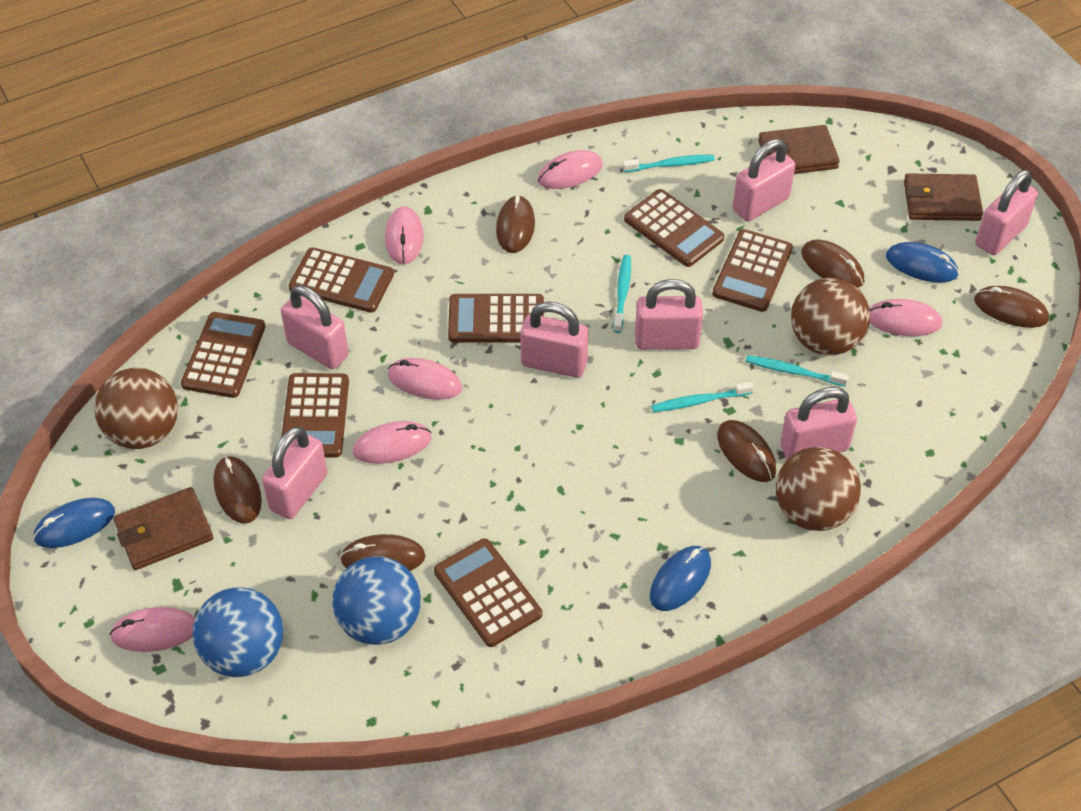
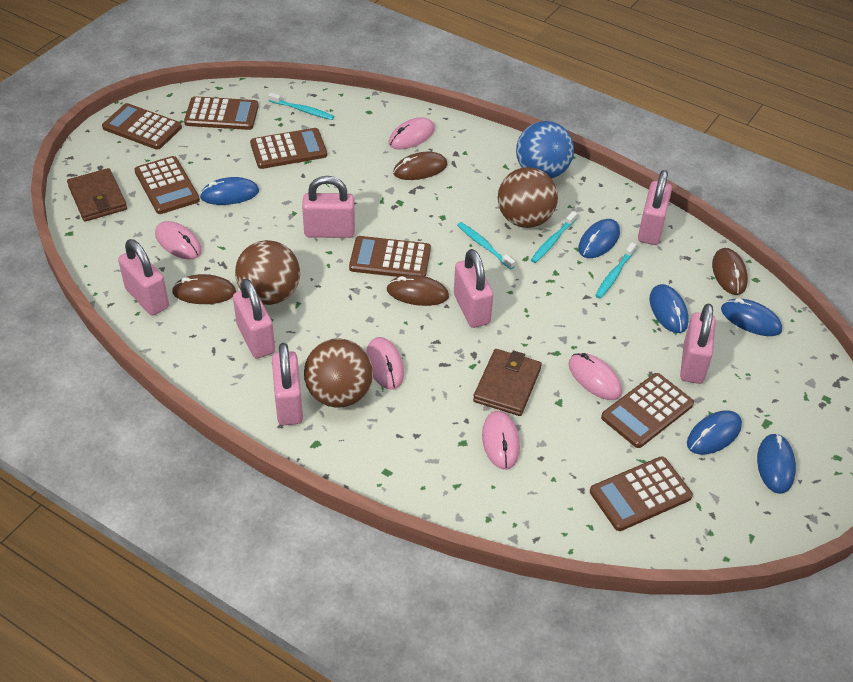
blue ball: [193,587,283,677] [332,556,421,645] = 2 -> [516,121,574,179] = 1
blue mouse: [33,498,115,548] [650,546,711,611] [886,242,959,283] = 3 -> [200,177,259,205] [578,219,620,258] [650,284,689,333] [687,410,742,455] [721,298,782,336] [757,433,796,494] = 6
brown mouse: [214,456,262,524] [340,534,426,571] [496,195,535,253] [717,420,776,482] [801,239,864,288] [974,286,1049,328] = 6 -> [172,274,236,304] [387,275,449,306] [393,152,448,180] [712,248,748,295] = 4
brown wallet: [114,487,213,570] [758,125,840,174] [904,173,983,221] = 3 -> [67,168,127,222] [473,349,542,416] = 2
pink mouse: [110,607,195,652] [353,421,432,464] [385,206,424,264] [388,358,462,400] [537,150,603,189] [869,299,942,336] = 6 -> [155,221,202,260] [366,337,404,389] [389,117,435,149] [482,411,520,470] [569,353,622,400] = 5

